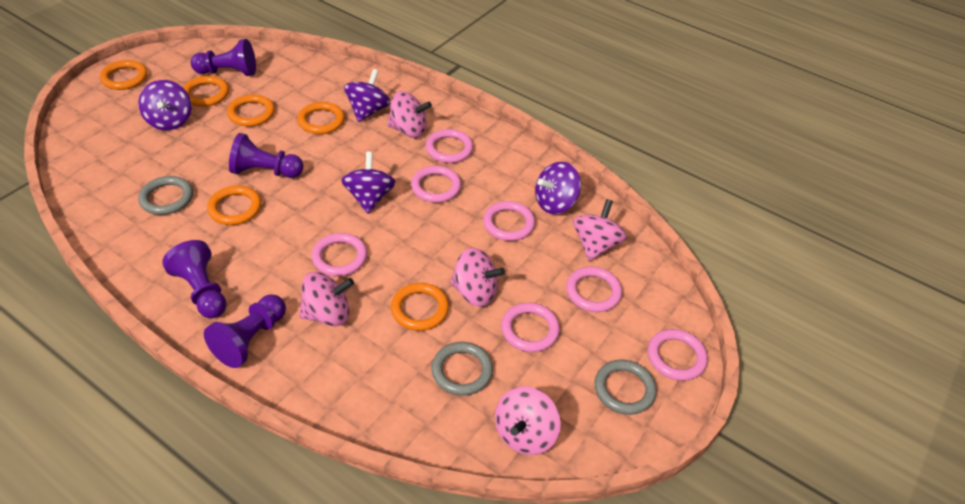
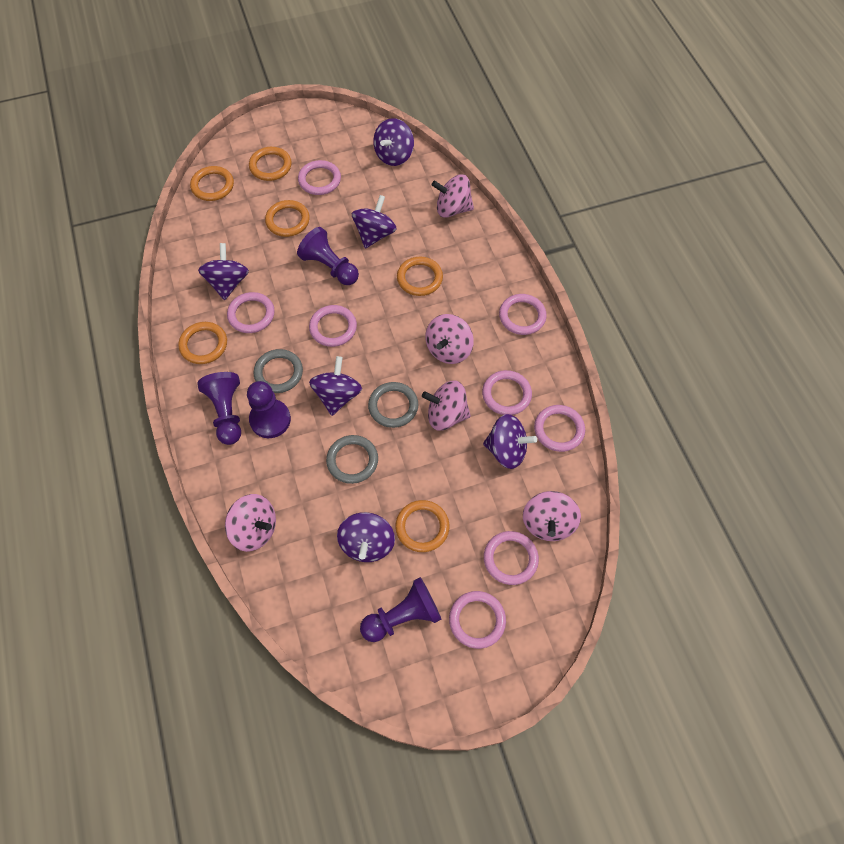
pink ring: [312,233,367,276] [411,166,461,203] [425,129,473,163] [483,201,535,241] [501,303,560,352] [566,267,622,312] [648,329,708,381] = 7 -> [227,292,275,333] [298,160,341,195] [309,305,357,347] [449,591,506,649] [482,370,532,415] [484,531,539,585] [499,294,547,335] [534,405,585,452] = 8
purple spinning top: [138,80,192,130] [341,152,396,214] [344,69,391,122] [535,162,581,214] = 4 -> [198,243,249,300] [309,356,362,416] [337,512,395,562] [352,195,397,249] [373,118,414,166] [483,414,537,469] = 6

